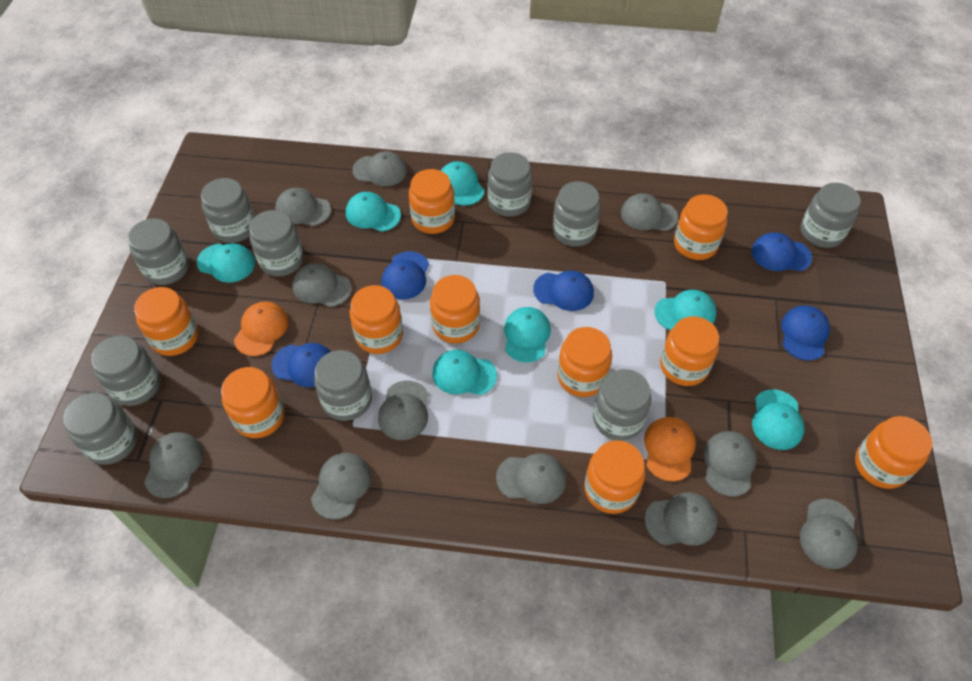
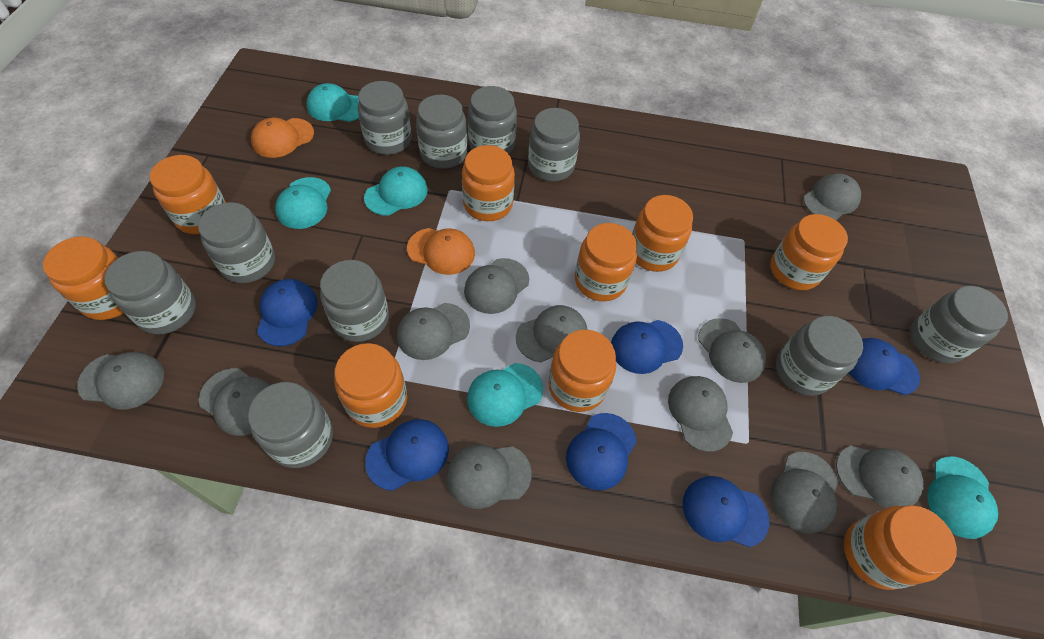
blue cap: [272,343,331,387] [381,251,429,300] [533,271,594,311] [751,232,812,271] [781,305,830,361] = 5 -> [257,279,318,346] [365,419,449,491] [566,413,637,490] [611,320,683,374] [683,476,769,547] [849,338,920,395] = 6
orange jar: [134,287,199,356] [221,367,284,438] [350,285,403,354] [409,169,455,234] [430,275,480,343] [557,327,612,397] [584,440,646,514] [660,316,719,386] [674,194,728,260] [855,416,932,489] = 10 -> [43,237,124,320] [150,155,226,234] [334,343,407,428] [462,145,515,221] [548,330,616,412] [575,223,637,301] [632,195,693,272] [770,214,848,290] [844,505,957,590] = 9
turquoise cap: [197,243,255,283] [346,192,401,232] [432,350,497,395] [441,161,484,206] [504,307,551,363] [654,290,717,330] [752,389,805,450] = 7 -> [275,177,331,229] [306,83,359,122] [364,166,428,215] [467,363,543,427] [927,456,998,539] = 5

